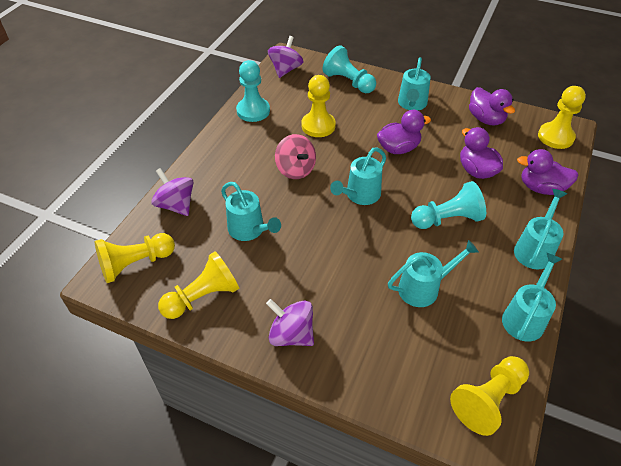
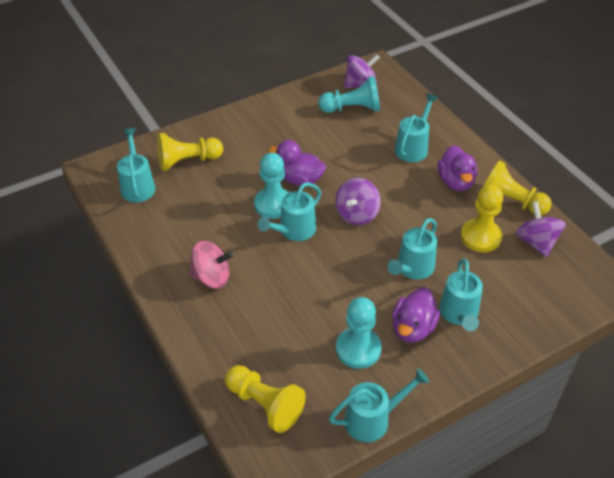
purple duck: [377,110,431,154] [460,127,503,179] [469,87,515,126] [517,149,578,195] = 4 -> [269,140,326,186] [392,288,440,343] [438,145,477,191] = 3
yellow pawn: [94,233,175,283] [158,251,239,319] [301,75,336,137] [450,356,529,436] [538,86,586,149] = 5 -> [157,133,223,171] [225,365,306,433] [461,185,503,252] [483,160,552,215] = 4

